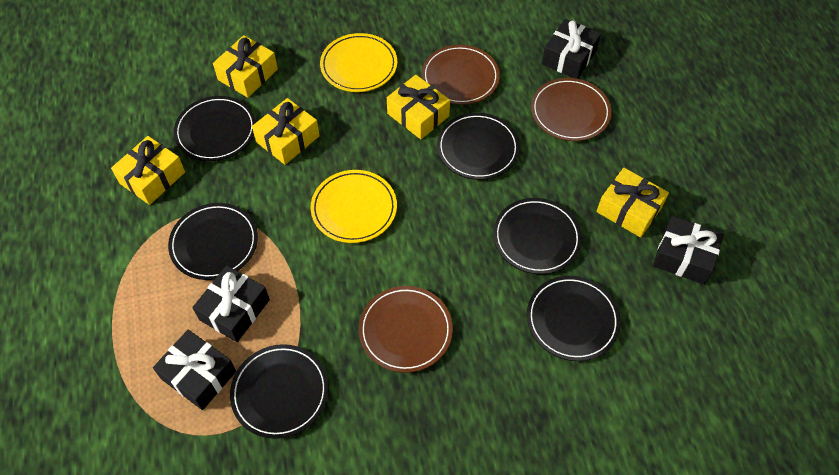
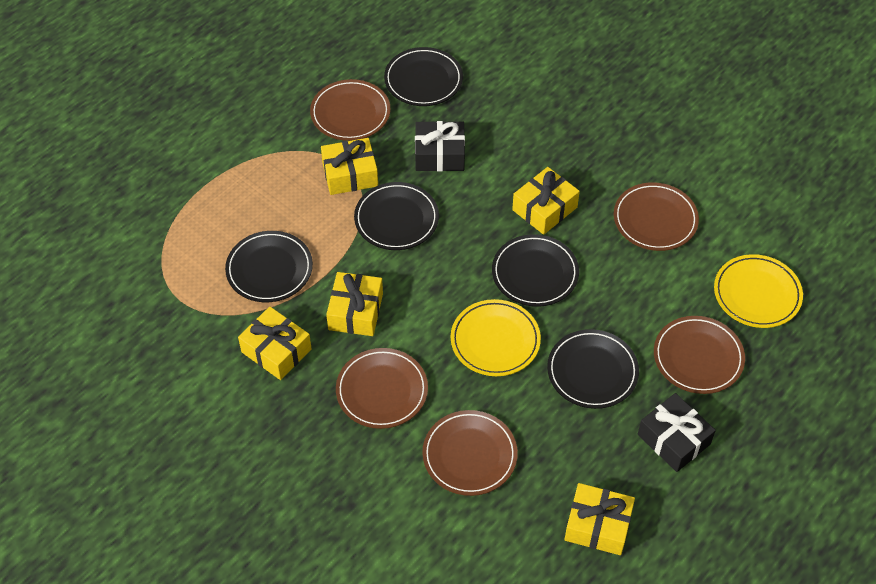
black gift: [153,330,236,410] [192,265,270,342] [542,19,601,79] [653,216,724,285] = 4 -> [415,121,465,171] [638,393,716,472] = 2
black plate: [168,203,258,280] [174,96,256,161] [230,344,328,439] [437,113,520,180] [493,198,582,274] [527,276,621,361] = 6 -> [225,231,313,302] [354,182,439,250] [384,47,463,106] [492,234,579,307] [547,329,639,409] = 5
brown plate: [359,286,453,373] [422,45,500,105] [531,78,612,141] = 3 -> [310,79,391,141] [336,348,428,429] [422,410,518,496] [614,182,699,251] [654,316,745,394] = 5

